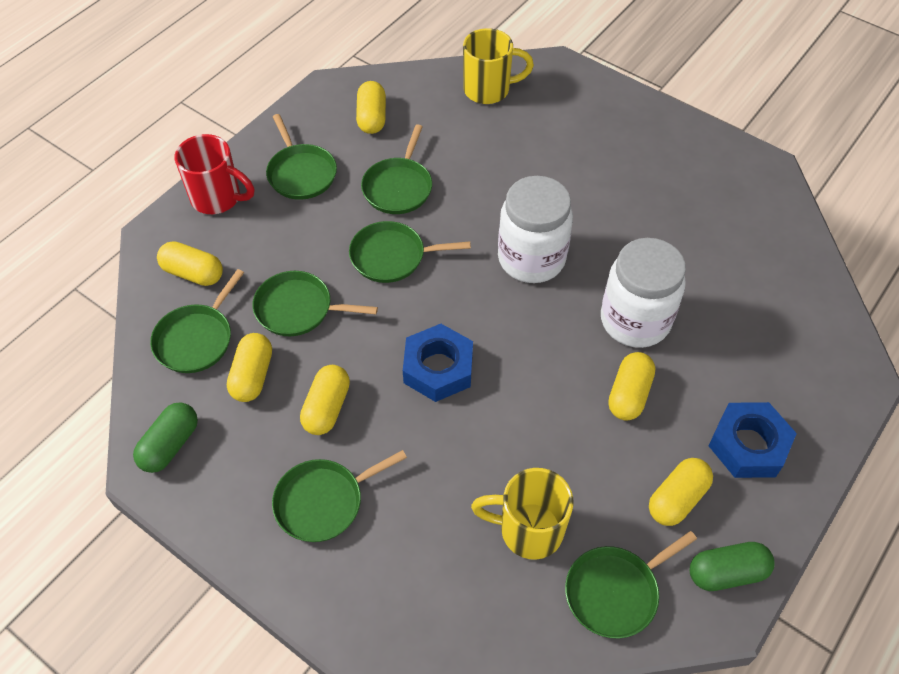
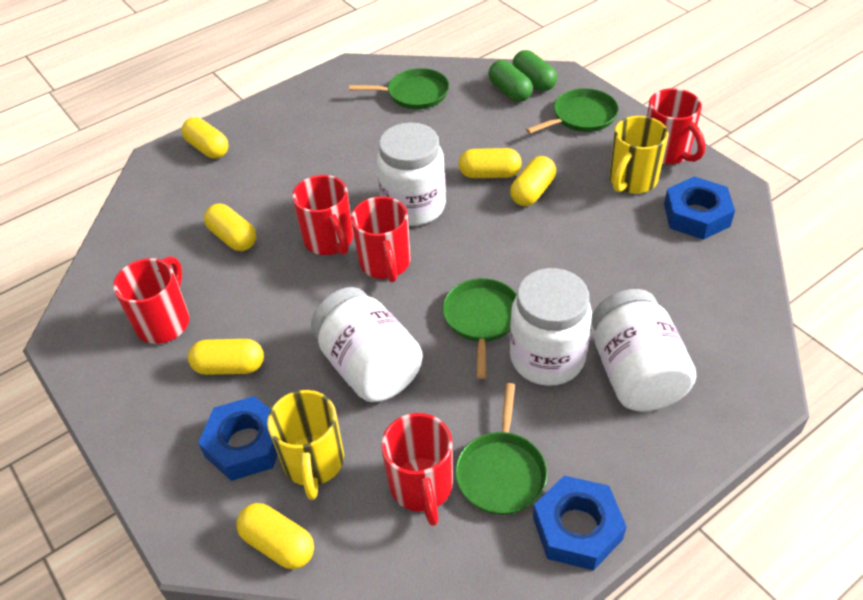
blue nut: [403,324,473,402] [709,402,797,478] = 2 -> [198,396,278,481] [533,476,627,571] [664,177,735,240] = 3
green pan: [150,269,244,373] [252,271,378,336] [266,114,337,200] [272,450,407,542] [349,221,471,283] [361,124,432,214] [565,531,697,639] = 7 -> [349,68,449,109] [443,278,517,379] [455,383,547,515] [526,88,619,134] = 4
red mug: [175,134,254,214] = 1 -> [113,256,189,344] [292,175,353,255] [351,196,411,282] [381,413,453,526] [647,88,705,165] = 5
white jar: [498,176,573,283] [601,238,686,348] = 2 -> [311,287,423,402] [377,122,446,226] [510,268,592,386] [591,289,696,412] = 4

